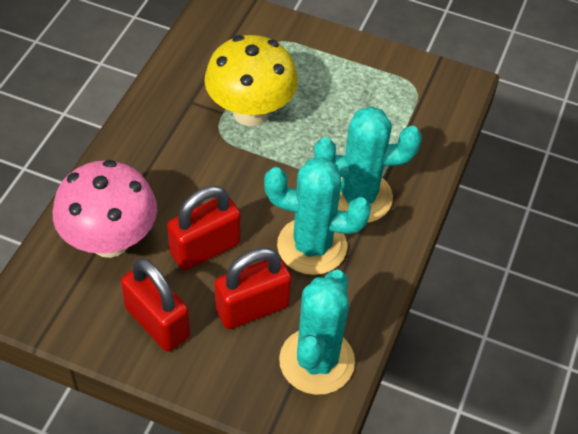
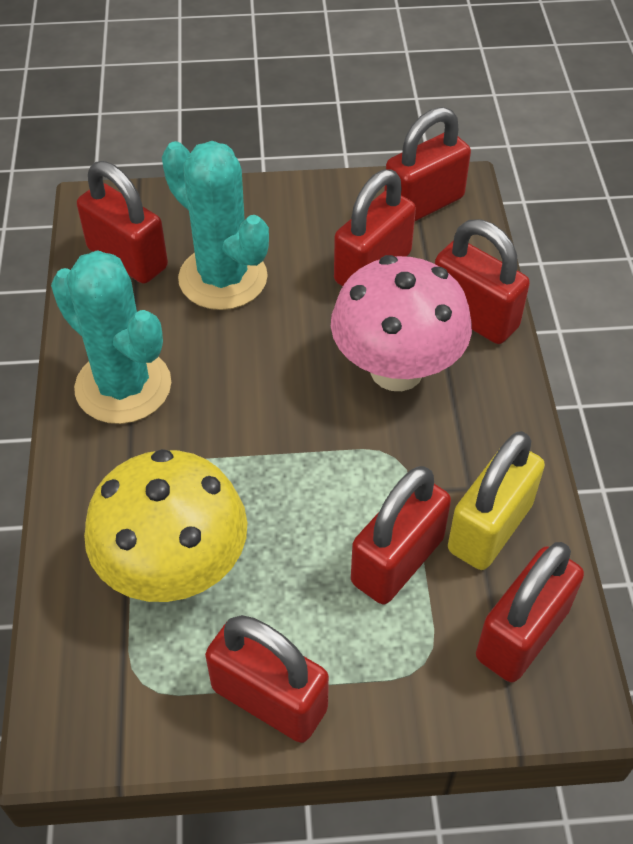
red padlock: [121,258,190,352] [167,186,241,270] [215,248,292,329] = 3 -> [77,161,168,284] [205,615,329,743] [334,169,416,286] [351,466,451,604] [384,107,471,221] [435,219,530,344] [476,542,584,682] = 7
turquoise cactus: [264,157,371,275] [279,270,355,395] [314,106,422,223] = 3 -> [51,250,171,424] [162,141,269,310] = 2
yellow padlock: none = 0 -> [448,431,545,570] = 1

